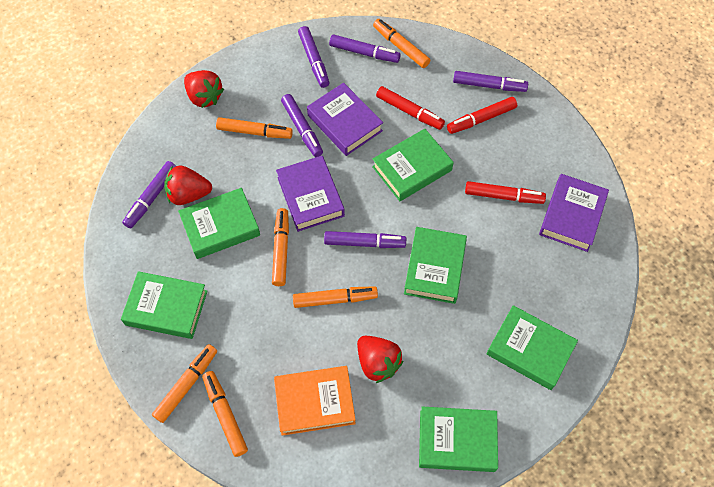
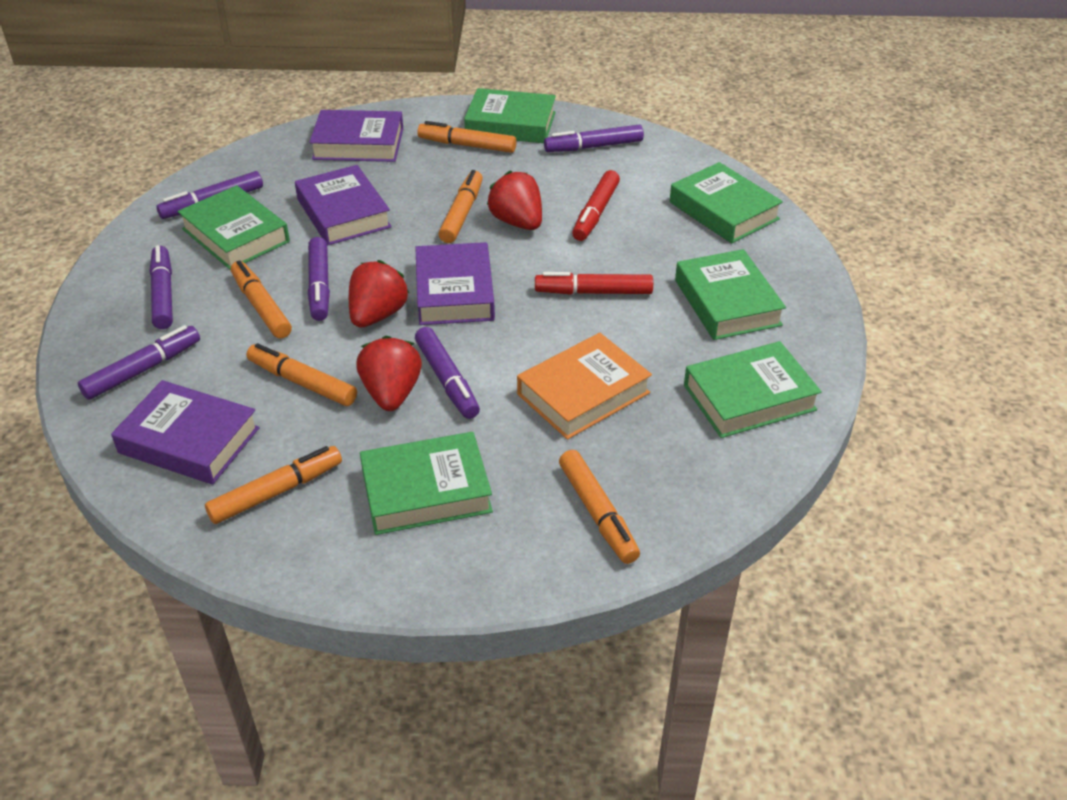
purple book: [276,156,345,232] [307,83,383,156] [539,174,609,252] = 3 -> [111,380,260,484] [295,165,392,246] [309,110,403,162] [415,242,495,325] = 4
red marker: [376,86,445,130] [447,97,517,134] [465,181,546,204] = 3 -> [535,272,653,295] [572,170,620,241] = 2

